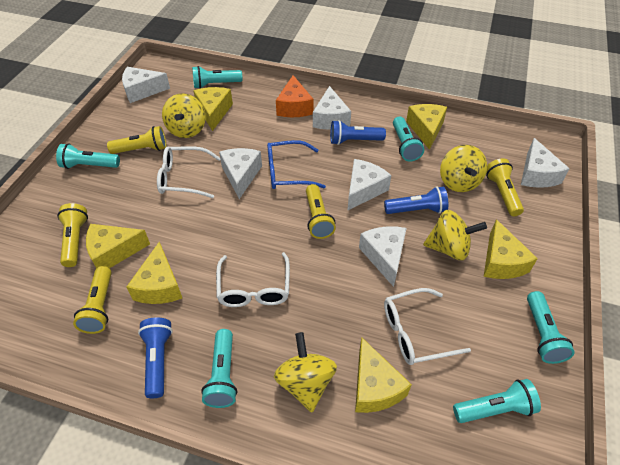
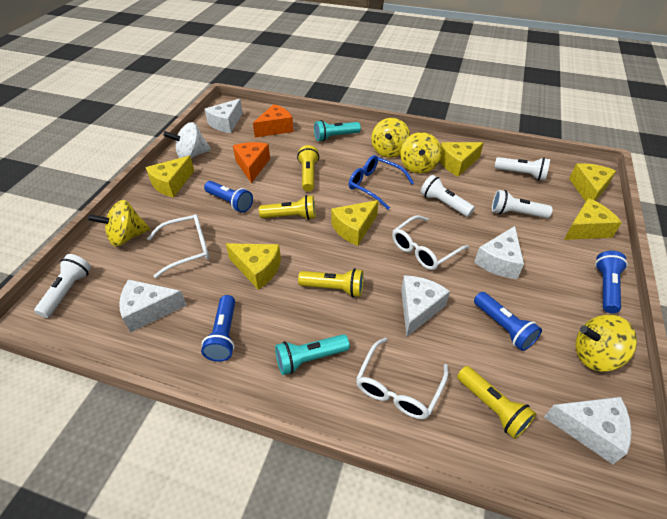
blue flashlight: [138,318,173,398] [330,120,386,145] [384,186,448,214] = 3 -> [201,295,235,362] [204,181,253,213] [474,292,542,351] [595,251,628,313] = 4
orange cheese: [276,75,313,117] = 1 -> [233,142,270,183] [253,104,293,138] = 2
turquoise flashlight: [56,143,120,169] [192,66,242,88] [201,329,237,408] [393,117,424,161] [453,379,541,423] [527,291,575,364] = 6 -> [275,334,350,375] [314,120,361,141] = 2
white cheese: [122,67,170,103] [219,148,262,199] [313,86,351,130] [347,159,391,211] [359,226,407,287] [521,138,570,188] = 6 -> [119,279,187,332] [205,99,243,133] [401,275,450,337] [474,226,524,279] [544,397,632,464] = 5
white flashlight: none = 0 -> [34,254,91,318] [420,175,475,217] [492,190,553,218] [494,157,550,180] = 4
white spinning top: none = 0 -> [164,122,211,158] = 1
yellow flashlight: [57,203,88,267] [73,266,112,334] [107,126,167,154] [306,184,336,239] [486,158,524,216] = 5 -> [259,195,316,220] [297,145,319,192] [298,268,364,297] [457,366,536,439] = 4

